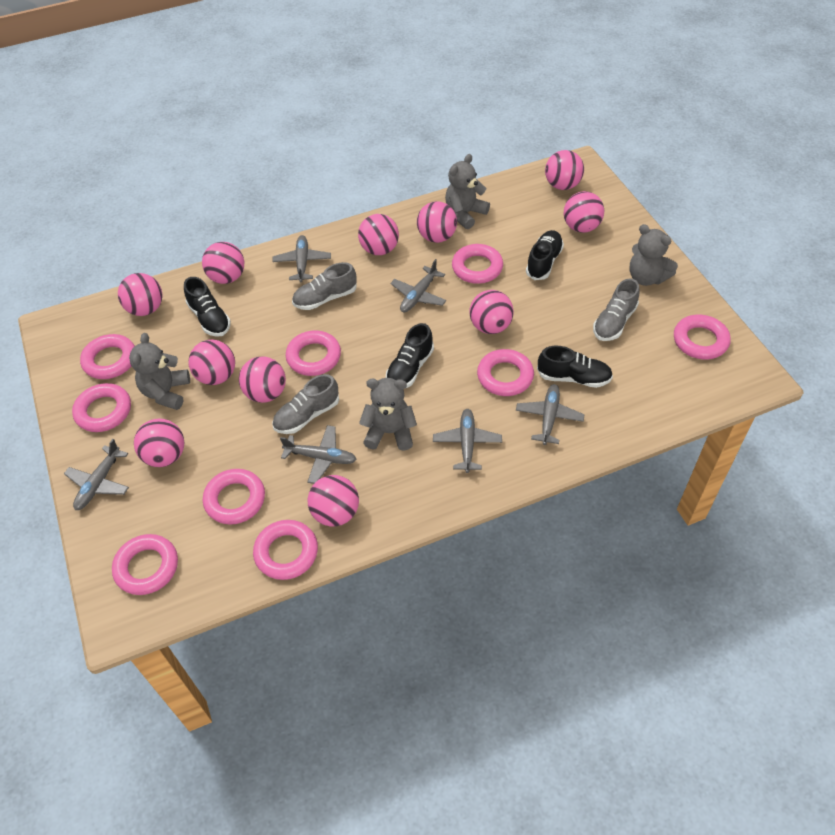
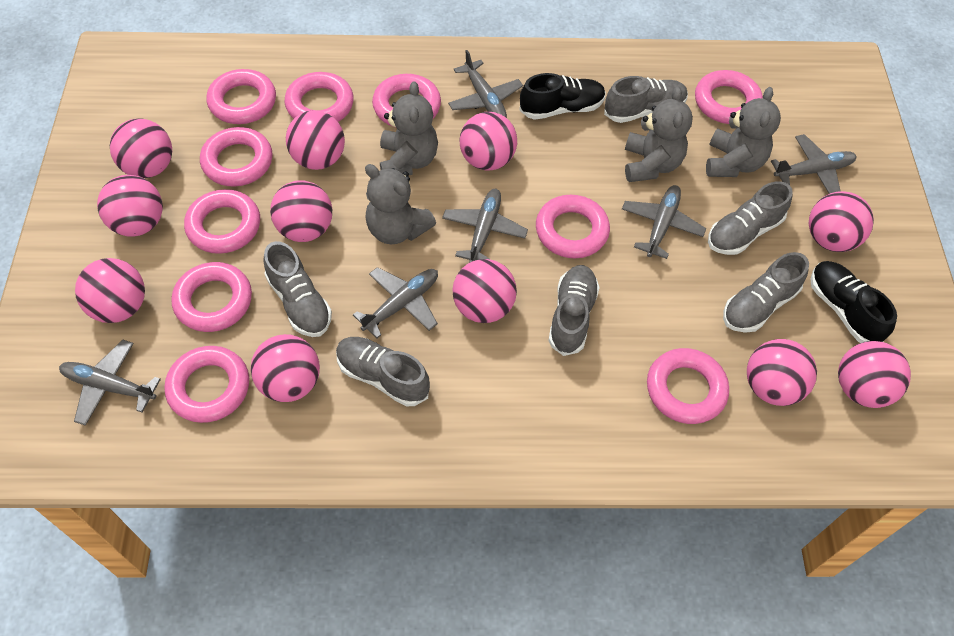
black shoe: [184,277,231,337] [386,323,434,388] [526,230,564,280] [537,346,613,388] = 4 -> [519,73,606,120] [811,261,897,343] = 2
grey shoe: [272,374,339,434] [292,262,357,310] [593,278,640,341] = 3 -> [263,241,332,337] [336,337,430,407] [548,265,600,356] [604,76,688,123] [708,181,793,255] [723,252,809,333] = 6
pink ring: [72,383,131,432] [80,334,135,379] [112,534,178,595] [203,469,265,525] [253,520,318,580] [285,331,341,376] [452,244,503,284] [477,349,534,396] [674,315,731,360] = 9 -> [164,346,249,423] [171,262,252,332] [184,189,260,254] [200,127,272,187] [207,69,276,124] [285,72,354,122] [372,74,441,127] [536,195,610,258] [647,348,729,424] [695,70,763,124] = 10

